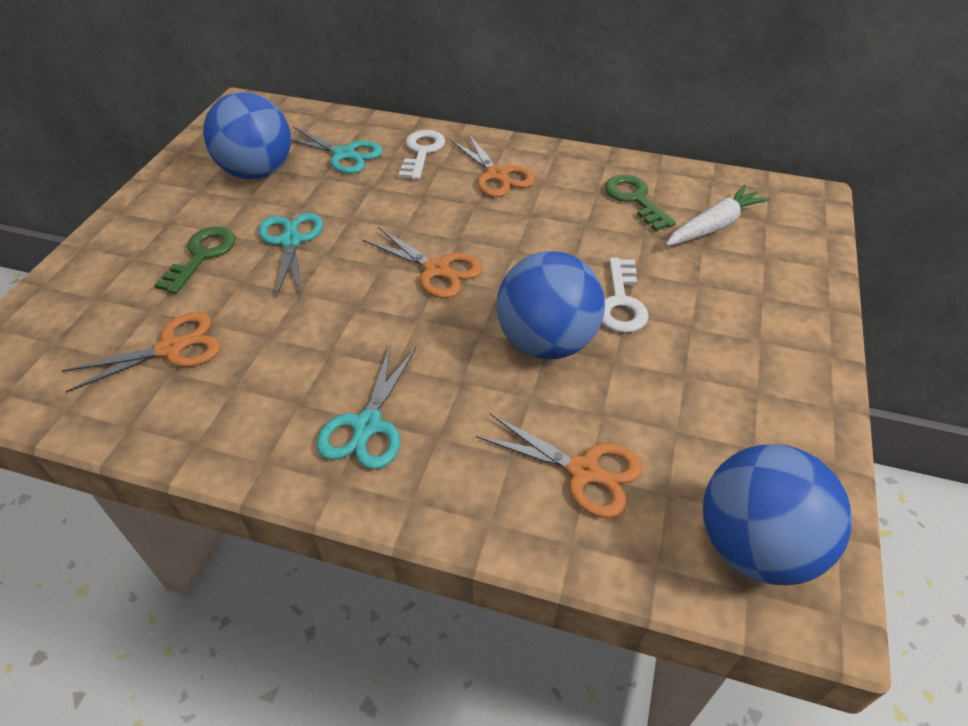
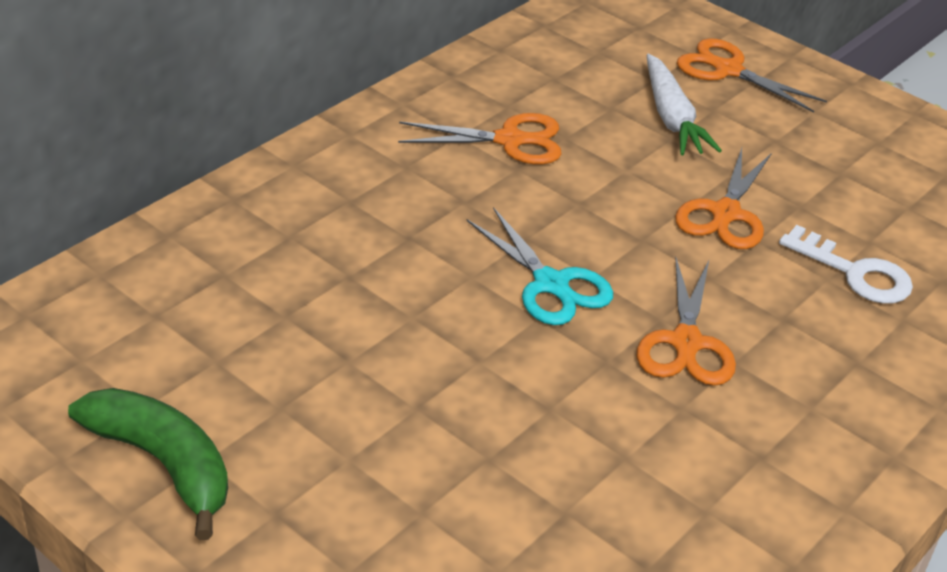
blue ball: [203,92,291,179] [497,251,605,359] [703,444,852,586] = 3 -> none = 0
green banana: none = 0 -> [68,388,228,540] = 1
green key: [154,227,236,294] [605,175,676,231] = 2 -> none = 0
turquoise scissors: [258,213,323,298] [291,126,383,174] [316,344,416,469] = 3 -> [466,207,613,325] = 1
white key: [398,130,446,180] [602,258,649,333] = 2 -> [779,225,913,304] = 1

